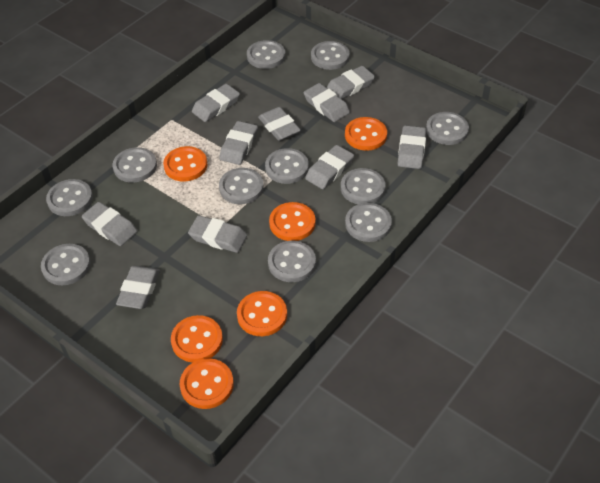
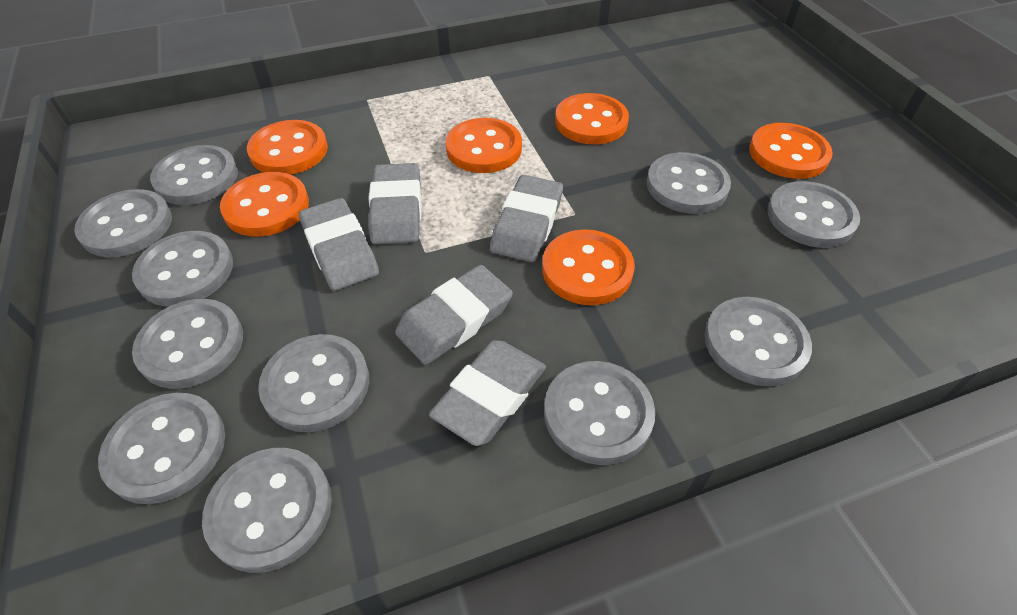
grey eraser: [82,202,137,246] [116,266,160,309] [188,215,247,253] [192,84,240,122] [219,121,258,165] [258,107,301,141] [304,83,350,122] [305,145,354,189] [326,66,375,99] [398,125,426,169] = 10 -> [299,198,379,291] [368,163,421,244] [395,265,513,365] [429,340,546,446] [490,175,563,262] = 5

